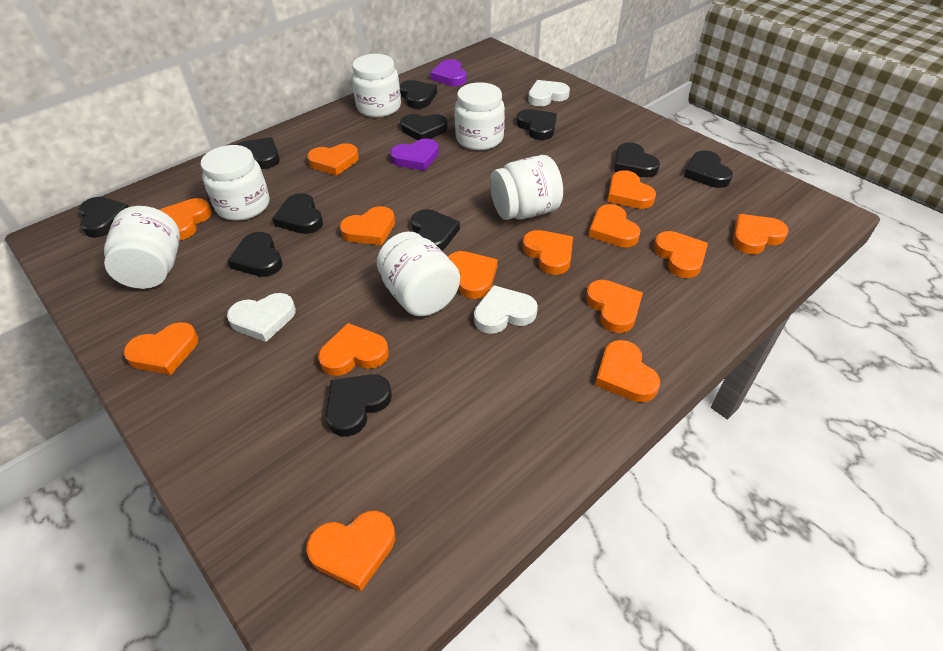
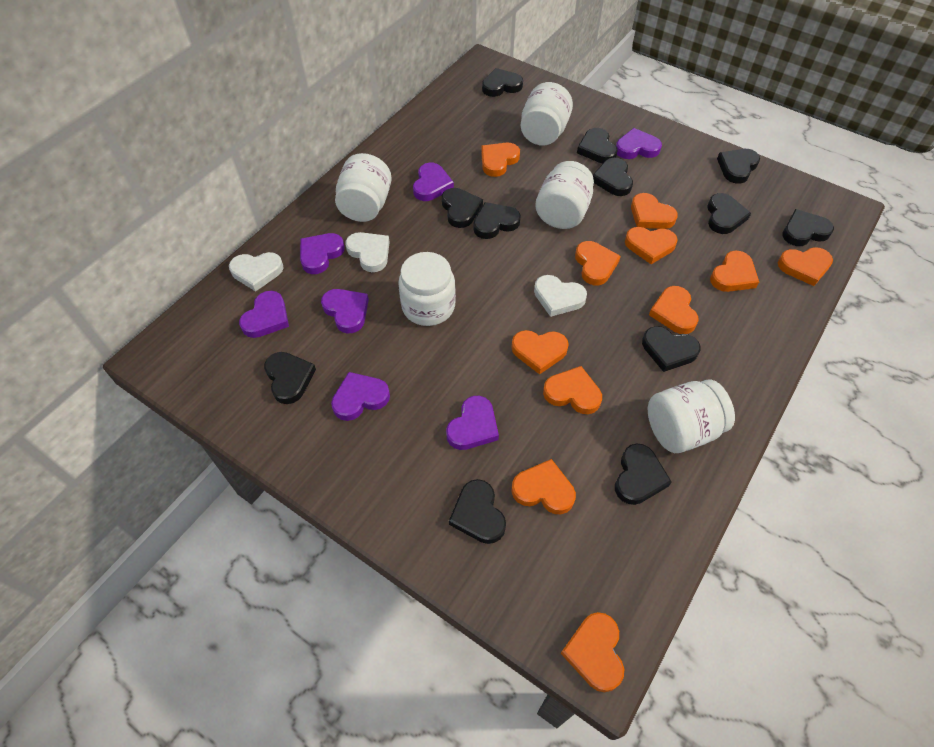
black heart: [79,197,129,238] [227,232,283,277] [236,137,280,169] [272,193,323,234] [326,374,392,437] [400,80,437,109] [400,114,448,140] [411,209,460,250] [517,109,557,140] [614,142,660,177] [684,150,733,188] = 11 -> [264,352,316,404] [442,188,483,228] [449,479,506,544] [474,202,521,239] [482,68,523,97] [577,128,618,163] [593,158,633,196] [615,443,672,505] [642,326,701,372] [707,193,751,234] [717,149,760,184] [782,209,834,246] = 12
orange heart: [124,322,198,375] [160,198,212,240] [306,511,395,591] [307,143,359,176] [318,323,389,376] [340,206,395,245] [448,251,498,299] [523,230,573,275] [586,280,643,333] [589,204,640,247] [595,340,660,402] [608,170,656,209] [654,231,708,278] [732,214,789,254] = 14 -> [481,143,520,177] [511,330,569,375] [511,459,576,514] [543,366,602,414] [561,612,624,692] [575,241,621,285] [625,227,678,264] [631,193,678,229] [649,286,699,334] [710,251,759,292] [778,247,833,286] = 11
purple heart: [390,139,439,171] [430,59,467,86] = 2 -> [239,291,289,338] [300,233,345,274] [321,289,369,334] [331,372,390,421] [413,163,454,201] [446,396,499,450] [616,128,662,159] = 7
white jar: [104,206,180,289] [201,145,269,221] [352,54,401,117] [377,231,460,317] [455,82,505,150] [490,155,563,220] = 6 -> [335,153,392,222] [398,252,456,326] [520,82,573,145] [535,161,594,229] [648,379,735,453] = 5

